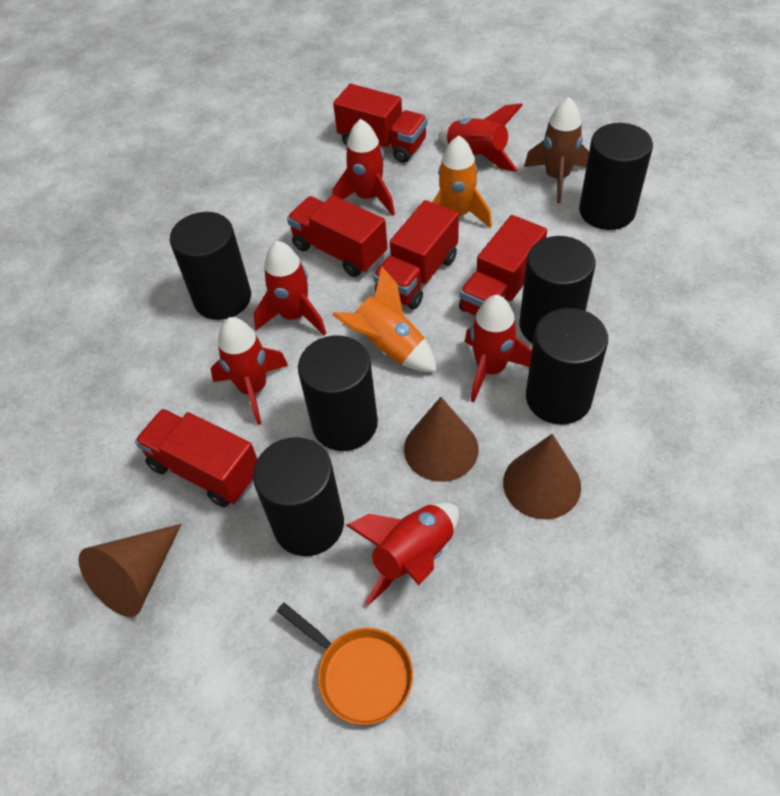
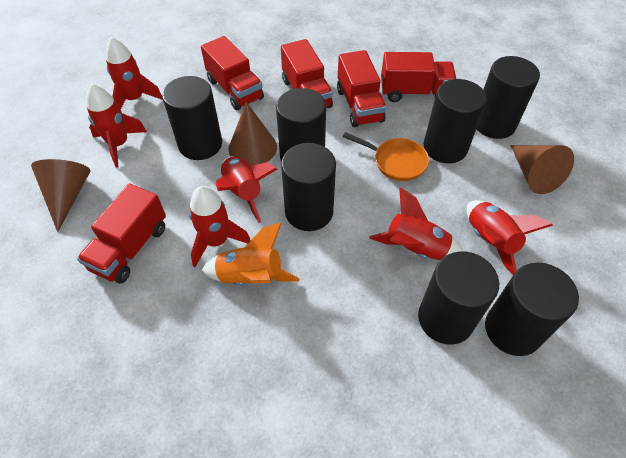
black cylinder: [170,212,251,320] [253,437,344,556] [298,335,378,451] [519,236,596,344] [526,308,608,425] [579,123,653,230] = 6 -> [162,76,222,160] [276,88,326,162] [281,143,336,231] [418,251,499,345] [424,79,487,163] [477,56,540,139] [485,262,579,356] = 7
brown rocket: [524,97,589,203] = 1 -> none = 0
orange rocket: [332,267,437,372] [432,135,492,228] = 2 -> [202,222,300,285] = 1

